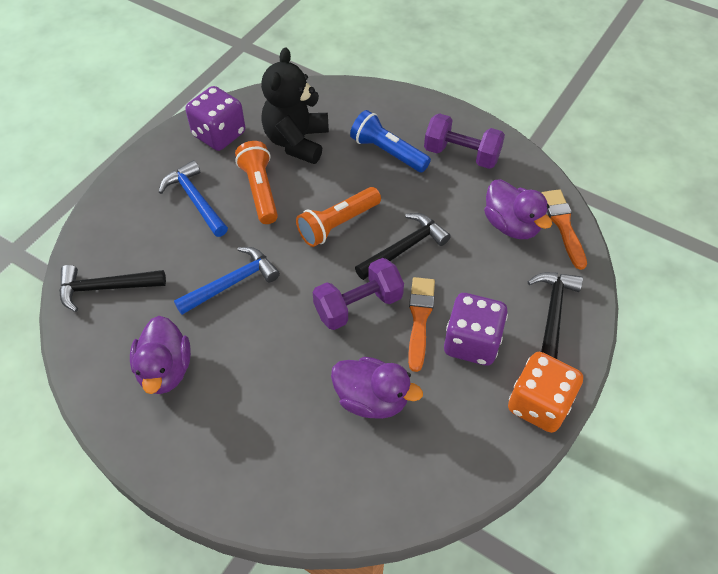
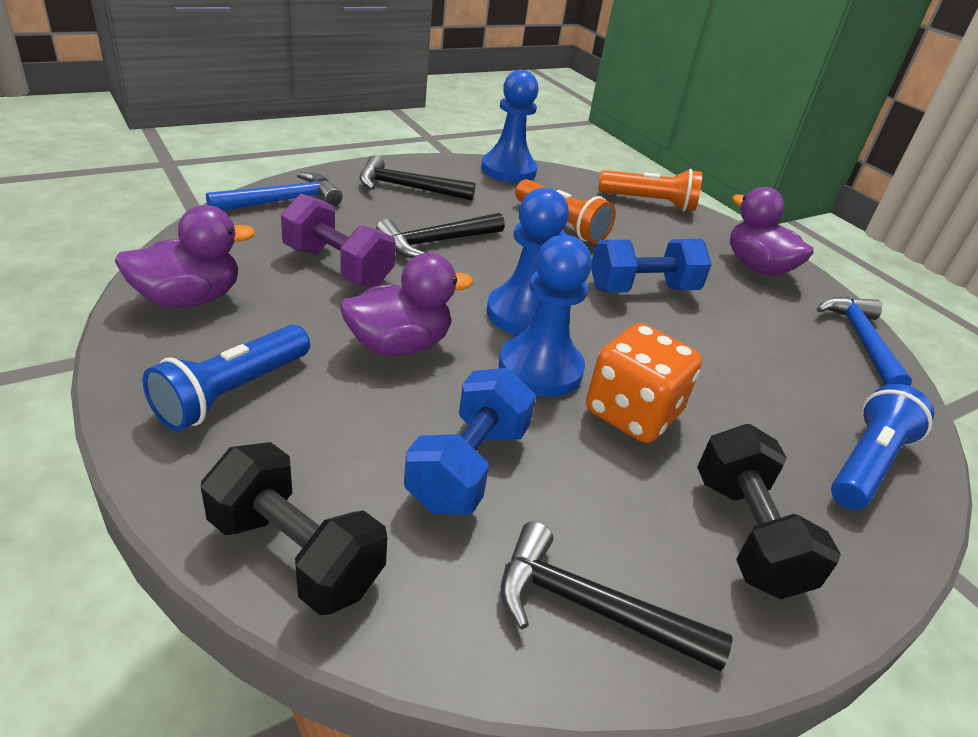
black dumbbell: none = 0 -> [201,442,387,615] [697,424,841,599] = 2
black teddy bear: [261,48,329,164] = 1 -> none = 0
blue dumbbell: none = 0 -> [404,368,536,515] [591,239,712,293] = 2
blue flashlight: [350,110,431,172] = 1 -> [143,325,310,431] [831,384,934,510] = 2
blue pawn: none = 0 -> [481,70,539,183] [487,188,569,335] [499,235,592,397] = 3
orange brush: [408,277,435,372] [542,189,587,270] = 2 -> none = 0
purple dice: [185,86,245,151] [444,293,508,366] = 2 -> none = 0
purple dumbbell: [313,258,404,330] [424,113,505,169] = 2 -> [281,193,396,287] = 1

